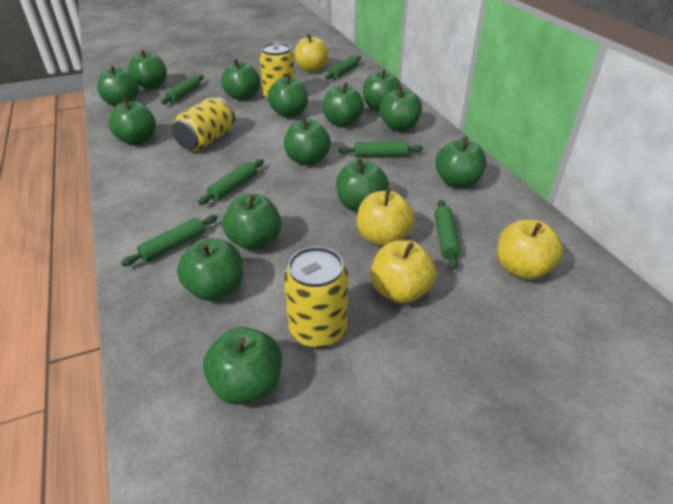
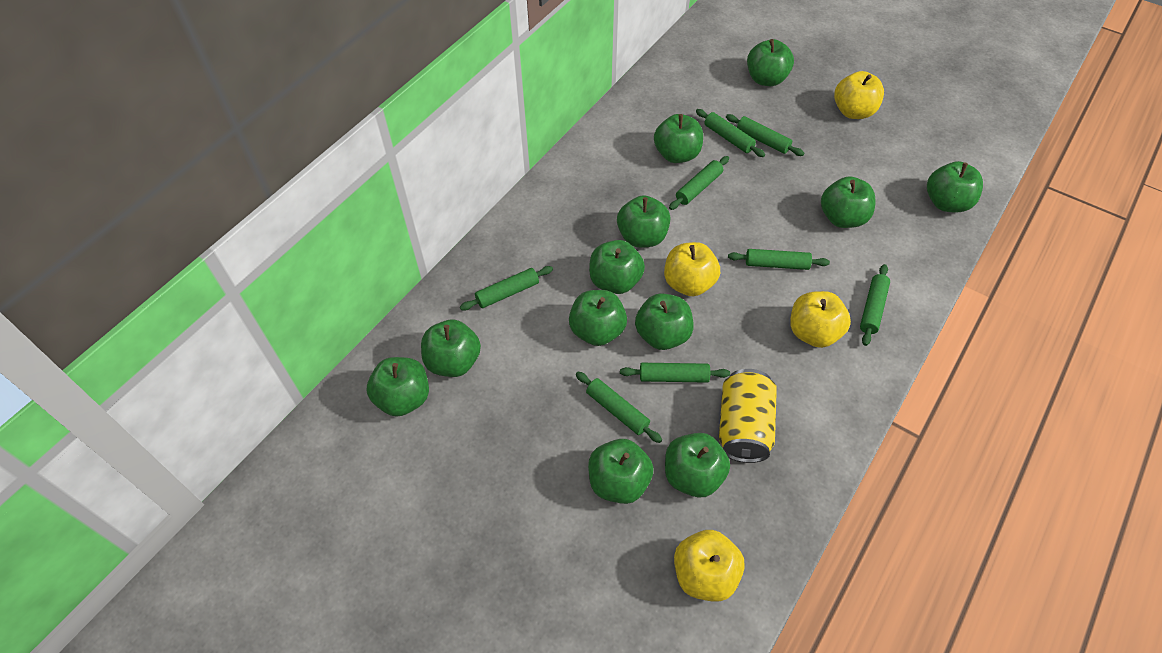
green apple: [97,65,139,107] [108,98,156,145] [128,49,167,89] [177,238,243,301] [203,327,282,405] [221,59,260,101] [222,194,281,250] [267,74,308,118] [284,116,331,165] [322,82,364,127] [336,158,389,212] [363,69,402,111] [379,86,422,131] [435,136,486,188] = 14 -> [367,357,429,417] [421,320,481,377] [569,290,627,346] [588,439,653,504] [589,240,645,294] [617,195,670,247] [635,293,694,350] [654,114,703,163] [665,433,730,497] [747,39,794,86] [821,176,876,228] [927,161,983,213] = 12
green rolling pin: [121,215,218,266] [161,75,204,104] [198,159,264,205] [325,56,361,80] [339,141,423,157] [435,200,461,269] = 6 -> [460,266,553,311] [576,372,662,443] [620,363,730,383] [669,156,729,210] [696,109,765,157] [726,114,804,156] [728,249,830,270] [860,264,890,346] = 8
yellow can: [172,97,235,151] [259,43,295,100] [284,247,348,348] = 3 -> [719,369,777,463] = 1

